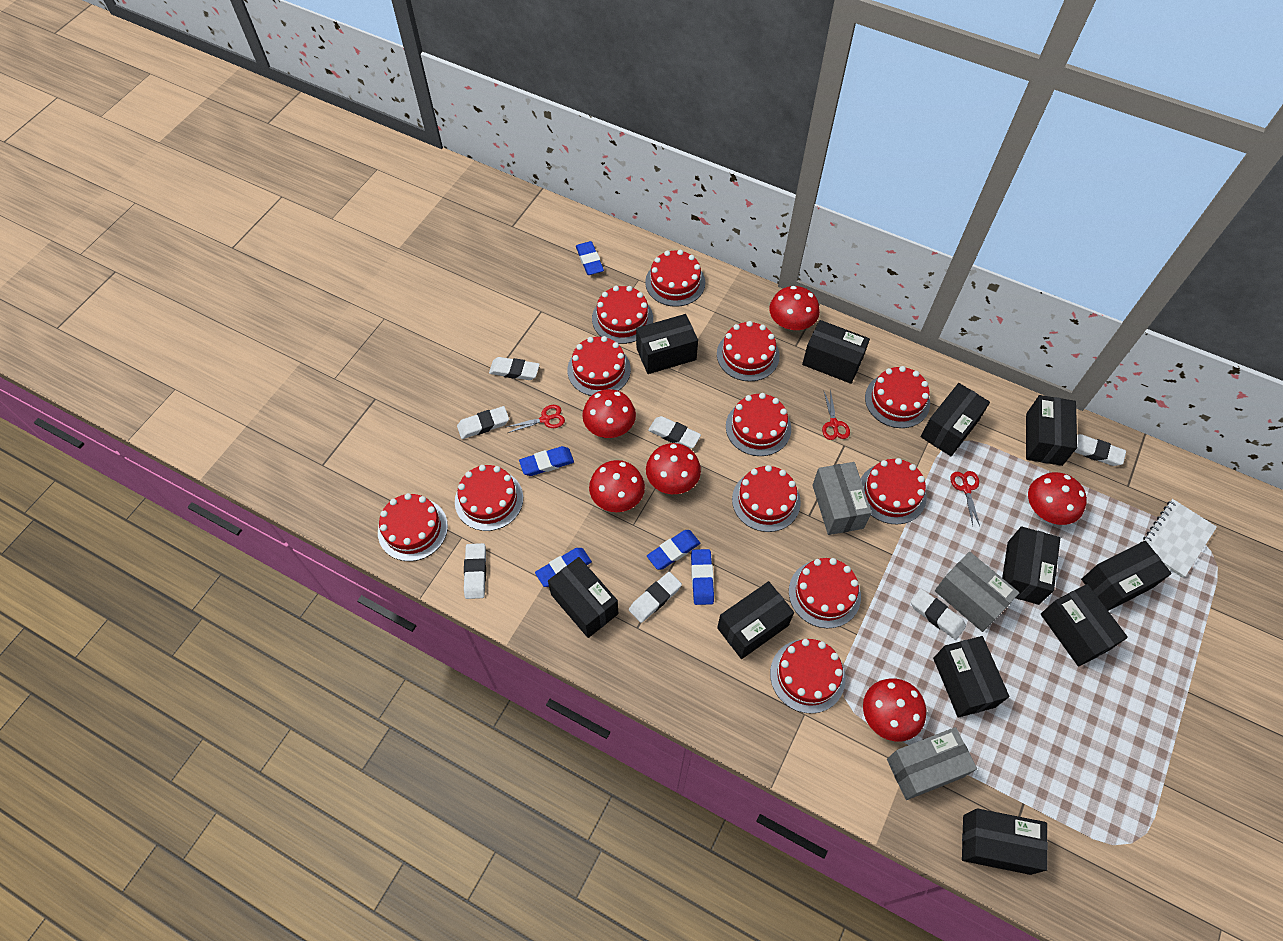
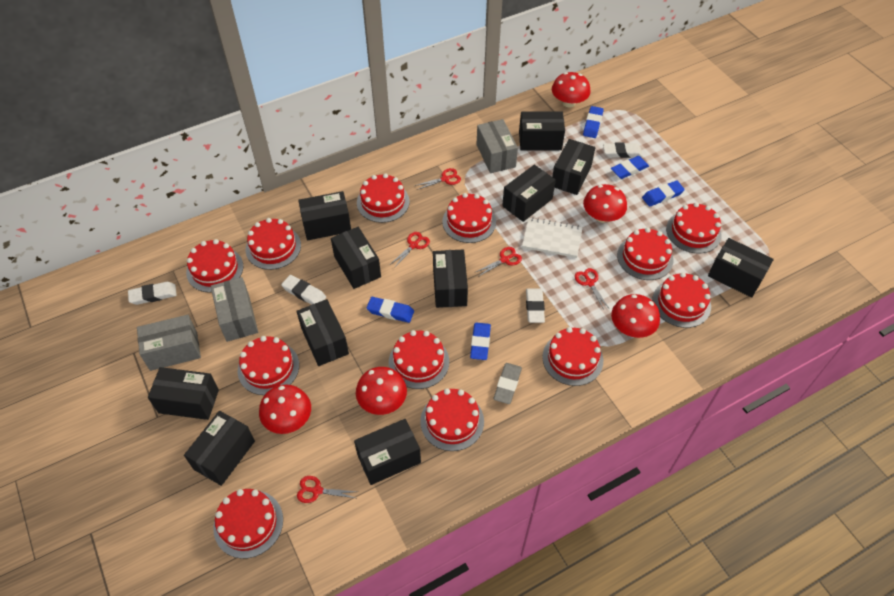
grey eraser: none = 0 -> [493,363,522,404] = 1
red mushroom: [582,389,636,438] [589,460,645,512] [646,443,701,494] [769,286,820,330] [863,678,926,742] [1028,472,1087,525] = 6 -> [259,384,311,434] [356,367,407,415] [552,72,591,107] [583,184,627,223] [611,294,660,338] = 5
red scissors: [506,405,565,433] [822,390,850,440] [950,471,980,526] = 3 -> [297,476,357,503] [391,232,430,268] [414,168,461,190] [476,247,522,277] [575,268,609,310] = 5
white eraser: [457,406,509,439] [464,543,486,599] [489,357,540,380] [629,572,682,623] [648,416,701,449] [911,589,966,640] [1074,434,1126,466] = 7 -> [128,282,177,305] [281,275,326,305] [526,289,545,323] [603,142,642,158] = 4

